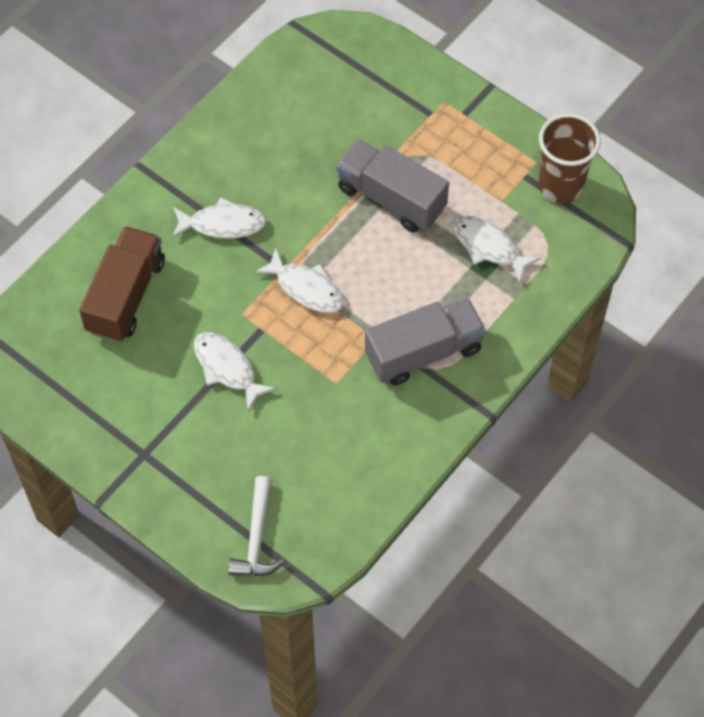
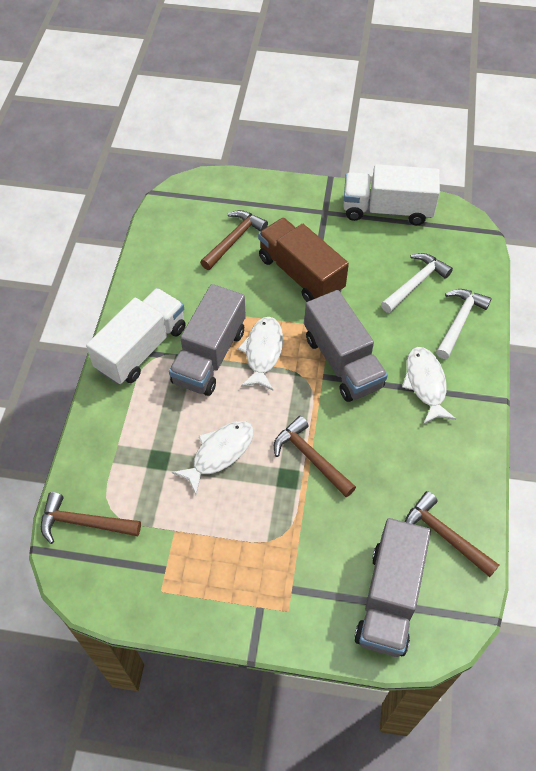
brown cup: [539,114,601,204] = 1 -> none = 0
brown hammer: none = 0 -> [41,492,141,544] [200,210,268,270] [274,416,356,497] [405,491,499,577] = 4
grey truck: [336,139,449,232] [365,298,486,386] = 2 -> [169,284,246,396] [304,290,388,402] [354,518,431,657] = 3
white fish: [172,197,266,239] [194,332,276,411] [254,249,344,313] [452,215,540,283] = 4 -> [172,421,254,495] [238,317,283,390] [402,347,456,424] = 3
white hammer: [228,476,284,576] = 1 -> [381,253,453,313] [436,289,492,359] = 2
white truck: none = 0 -> [86,288,186,385] [343,164,440,225] = 2

